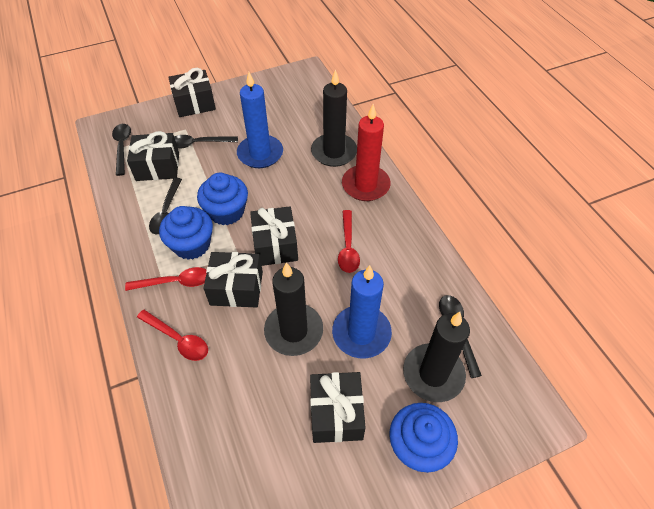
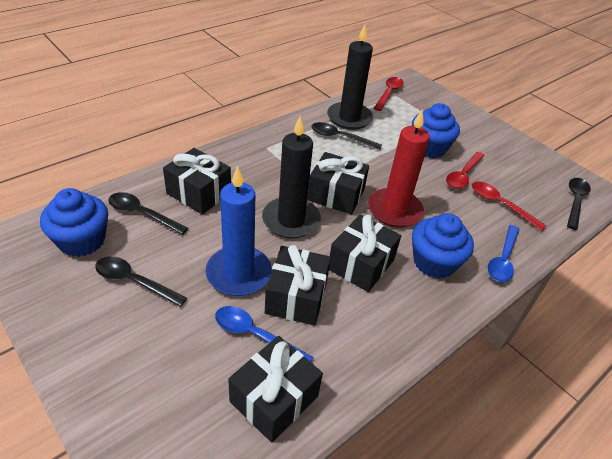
black candle: [264,262,323,356] [311,69,357,167] [403,312,470,402] = 3 -> [262,116,321,239] [327,24,373,130] = 2
blue candle: [237,72,283,168] [332,265,392,358] = 2 -> [205,166,272,296] = 1
blue spoon: none = 0 -> [215,306,314,362] [488,225,520,282] = 2

